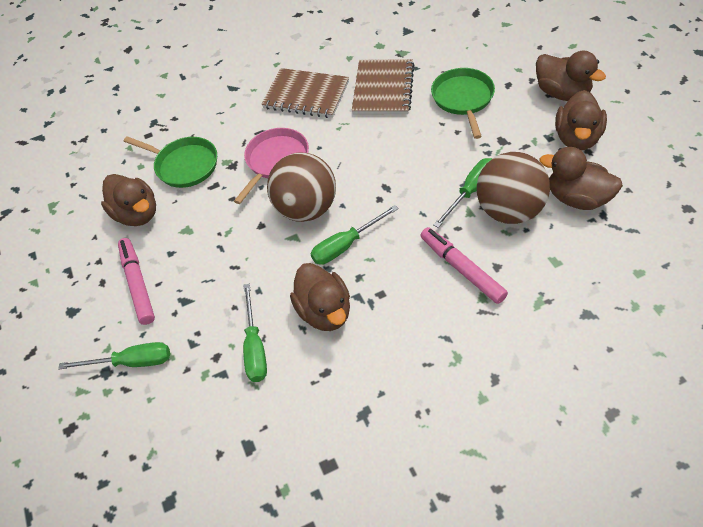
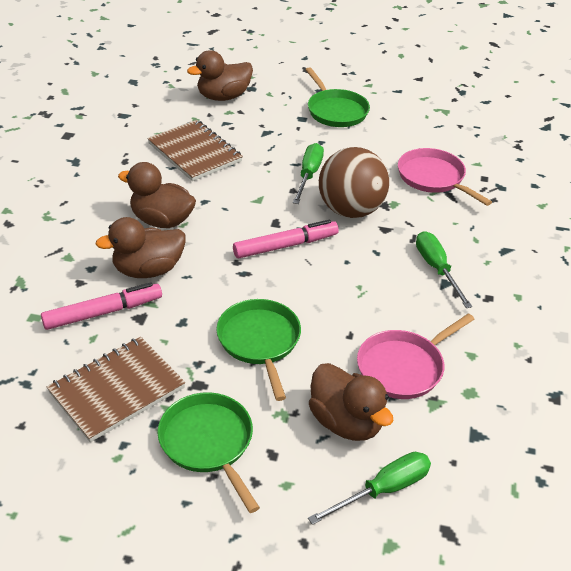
brown ball: [267,152,336,222] [477,152,550,224] = 2 -> [319,147,389,218] = 1
brown duck: [101,174,156,226] [290,263,350,331] [536,50,606,101] [539,147,623,210] [555,90,607,150] = 5 -> [95,217,186,278] [118,162,196,228] [187,50,253,101] [309,363,394,441] = 4
green pan: [124,136,217,188] [431,68,495,139] = 2 -> [158,392,260,513] [216,299,301,401] [305,67,370,127] = 3
green screwdriver: [58,342,170,370] [243,284,267,382] [311,205,399,265] [433,158,492,228] = 4 -> [293,143,324,204] [308,452,431,525] [416,231,472,308] = 3
pink pan: [234,128,309,204] = 1 -> [357,313,475,399] [398,148,492,206] = 2

